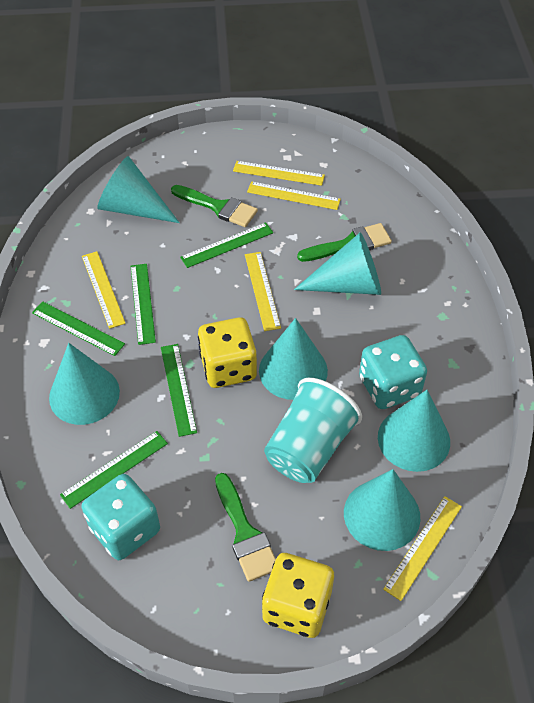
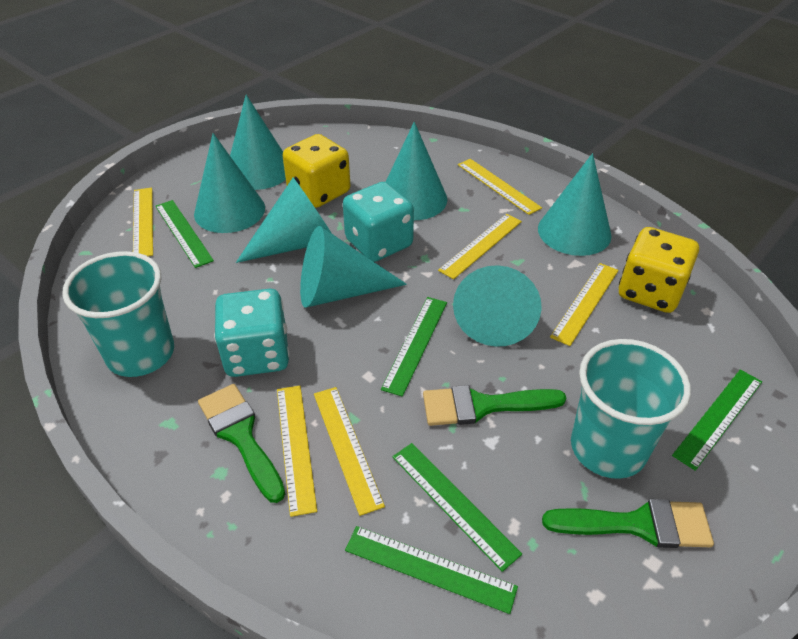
turquoise cone: [49,343,120,425] [97,156,180,223] [259,318,328,400] [294,232,381,295] [344,469,420,551] [378,390,450,472] = 6 -> [194,133,265,233] [230,95,286,190] [236,178,331,263] [300,226,407,308] [386,122,447,220] [453,265,542,347] [538,153,612,256] = 7
turquoise cup: [264,378,362,483] = 1 -> [62,251,174,377] [571,339,691,479] = 2
yellow ruler: [82,251,126,329] [233,161,325,186] [245,252,281,331] [247,181,341,210] [383,496,462,601] = 5 -> [133,187,153,256] [277,386,317,517] [314,387,385,516] [438,214,522,279] [458,159,542,215] [550,263,619,346] = 6

